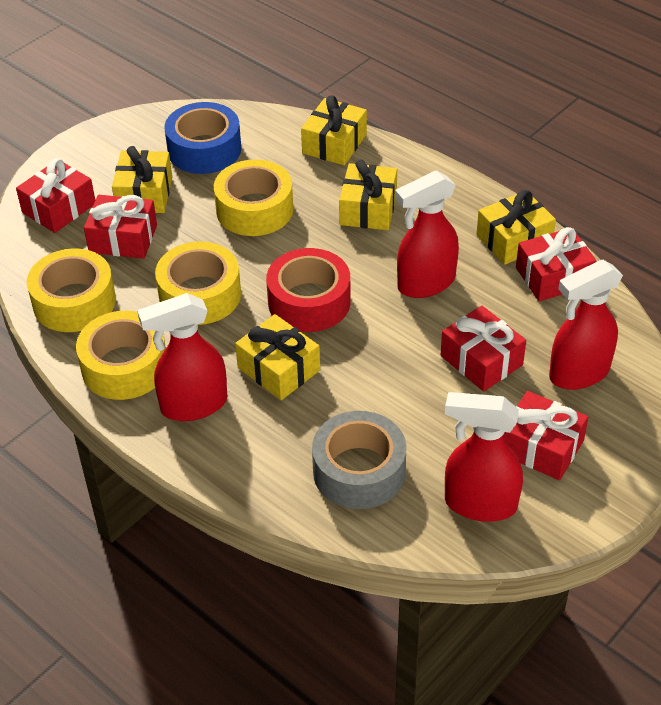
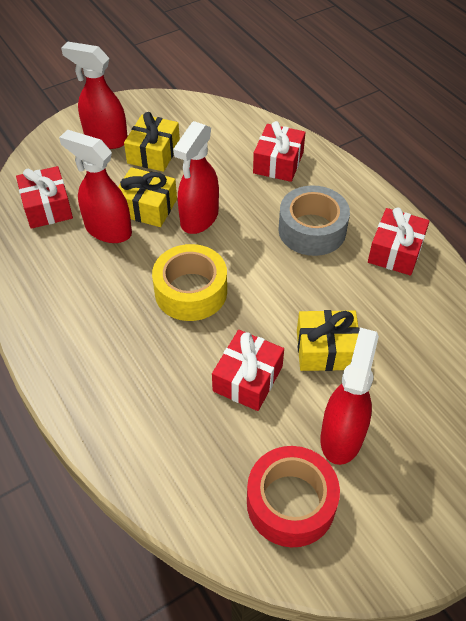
blue tape: [164,102,241,174] = 1 -> none = 0
red gift: [16,158,95,233] [84,195,157,259] [441,306,526,391] [503,391,588,480] [516,227,597,301] = 5 -> [16,166,73,229] [212,330,284,411] [253,121,305,182] [368,208,430,276] = 4
yellow gift: [112,146,172,213] [235,314,320,400] [301,95,367,165] [339,160,397,230] [476,190,556,265] = 5 -> [118,167,177,227] [124,112,180,172] [297,310,360,371] = 3
yellow tape: [27,249,116,332] [76,311,166,400] [155,242,241,325] [214,159,293,236] = 4 -> [152,244,227,321] = 1

